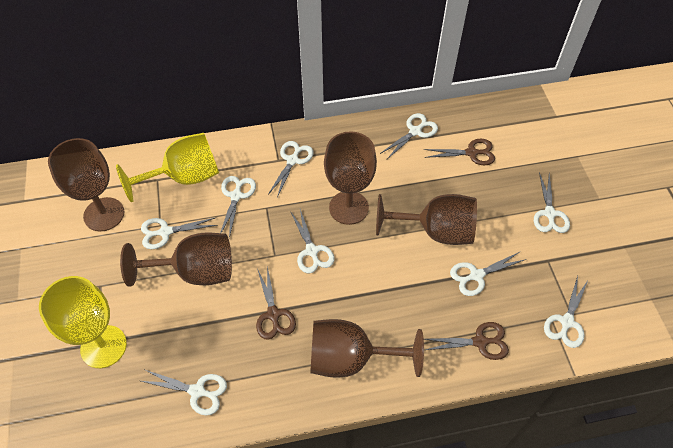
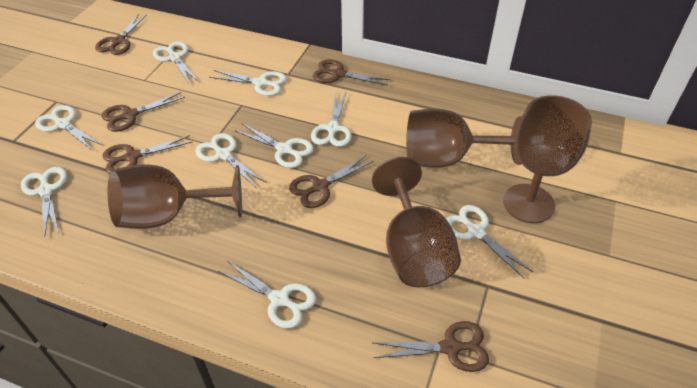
brown goblet: [48,138,124,231] [120,232,232,287] [310,319,424,378] [324,131,377,225] [376,194,477,245] = 5 -> [108,164,242,229] [372,157,461,287] [406,108,522,168] [503,95,592,223] = 4
brown scissors: [256,266,296,340] [424,139,495,165] [424,322,509,360] = 3 -> [95,14,147,55] [102,92,185,132] [103,135,192,174] [289,155,374,208] [313,59,391,85] [373,321,489,372] = 6
yellow goblet: [39,276,127,368] [116,133,219,202] = 2 -> none = 0

